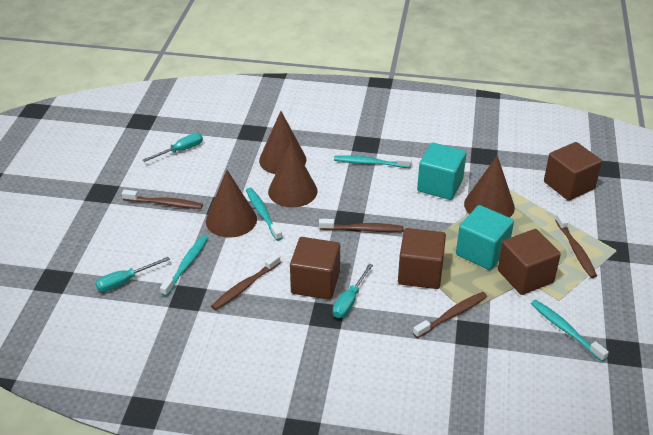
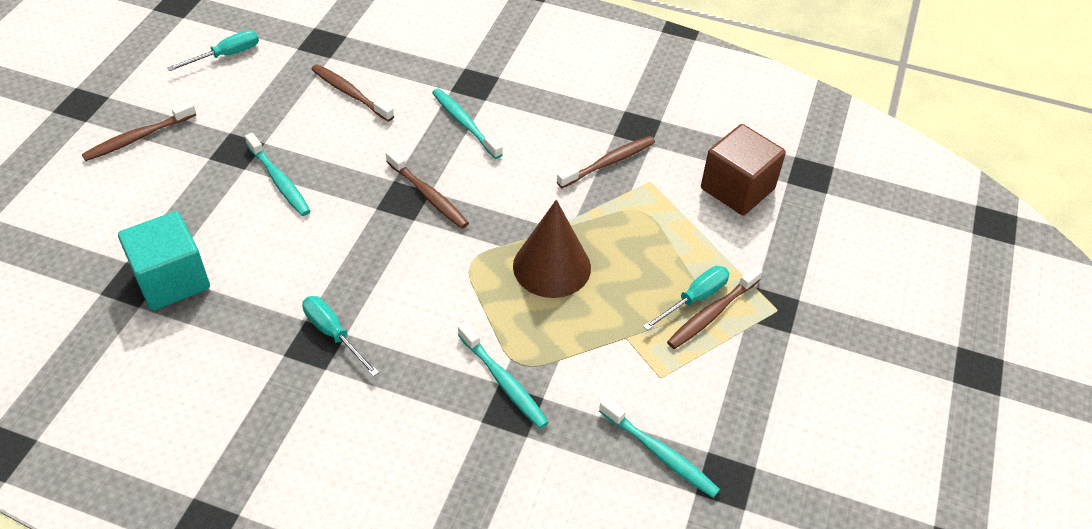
brown cone: [206,170,257,238] [259,111,306,174] [268,141,318,208] [464,155,515,217] = 4 -> [513,200,591,298] = 1
brown cube: [290,237,340,300] [398,228,446,289] [498,229,561,295] [544,142,602,201] = 4 -> [701,124,786,215] = 1
turquoise cube: [417,143,466,200] [456,205,514,270] = 2 -> [118,211,210,310] = 1

